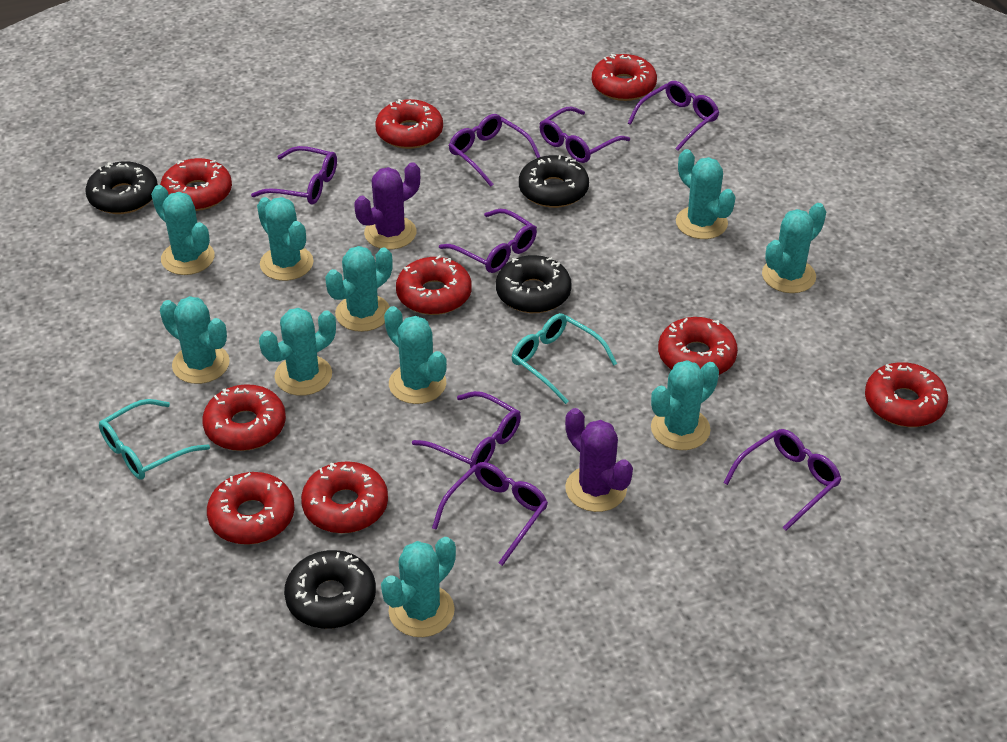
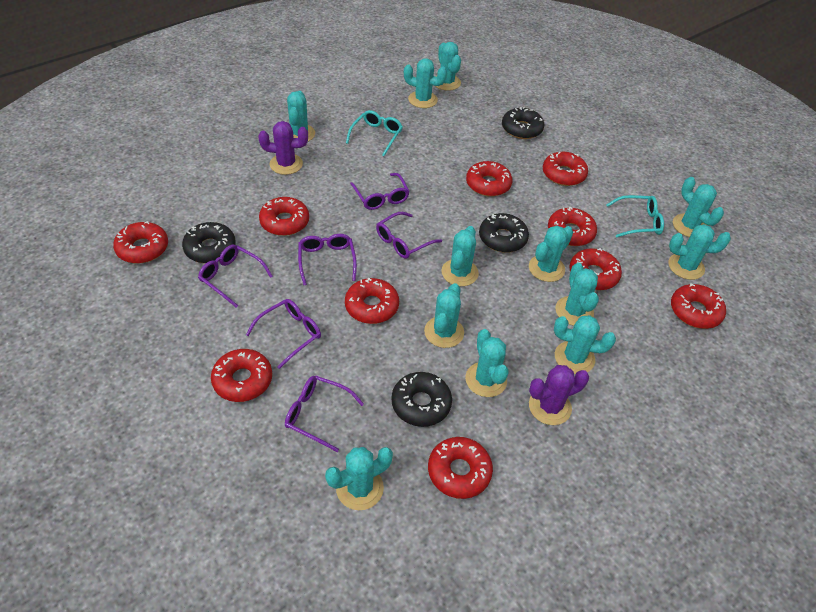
purple glasses: [251,146,337,205] [412,391,521,468] [432,462,548,566] [439,209,537,273] [449,114,540,187] [539,107,630,163] [628,81,719,151] [723,429,841,531] = 8 -> [198,245,273,308] [246,299,321,369] [285,375,364,452] [298,234,357,285] [350,173,410,210] [376,212,442,259] = 6
red donut: [160,158,232,211] [202,384,286,451] [207,472,295,545] [301,461,388,533] [375,99,443,149] [396,255,472,315] [592,54,657,101] [658,317,738,375] [865,362,948,427] = 9 -> [113,221,168,264] [211,349,272,402] [259,197,309,236] [345,278,399,324] [428,437,493,499] [466,161,512,197] [543,152,588,186] [548,207,597,246] [569,248,622,290] [671,284,726,329] = 10
turquoise cactus: [151,185,215,275] [160,296,230,384] [257,197,313,281] [259,308,336,396] [325,246,393,332] [381,537,456,637] [384,306,447,404] [651,360,719,450] [676,149,736,239] [762,203,826,293] = 10 -> [287,91,315,142] [325,447,393,510] [404,59,447,108] [424,283,464,348] [435,42,461,91] [441,226,479,286] [465,329,509,397] [529,226,573,282] [554,315,616,374] [555,263,599,326] [668,224,731,280] [673,177,724,237] = 12

